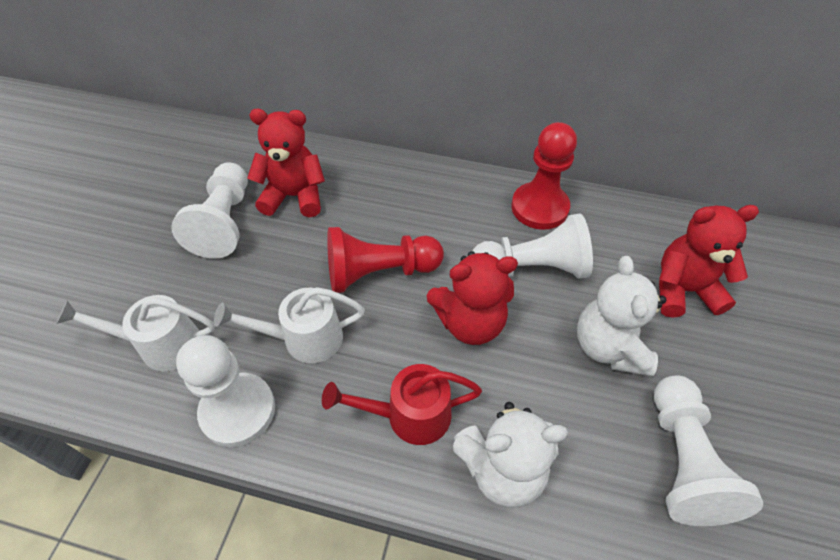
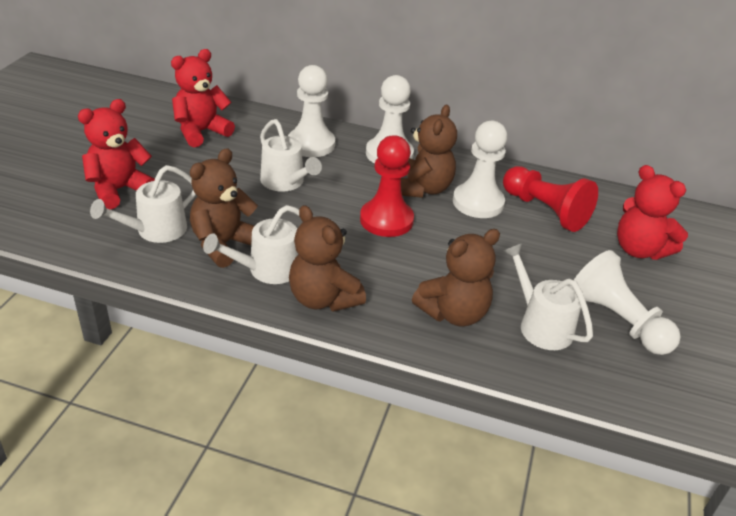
brown teddy bear: none = 0 -> [190,148,258,268] [289,205,366,312] [401,105,457,198] [412,229,500,326] = 4
red watering can: [322,364,482,445] = 1 -> none = 0
white teddy bear: [453,402,568,507] [577,256,666,376] = 2 -> none = 0
white watering can: [56,295,215,371] [214,287,365,363] = 2 -> [90,165,196,243] [203,205,299,284] [260,119,322,192] [504,243,593,350] = 4

